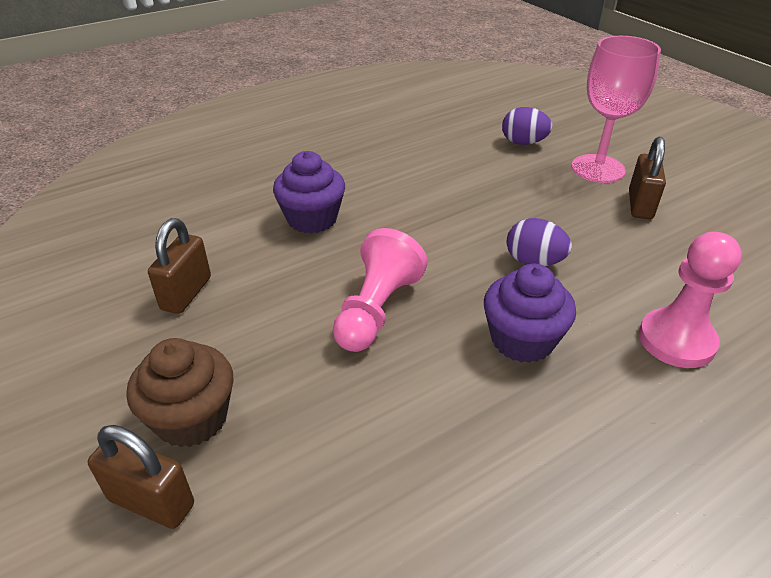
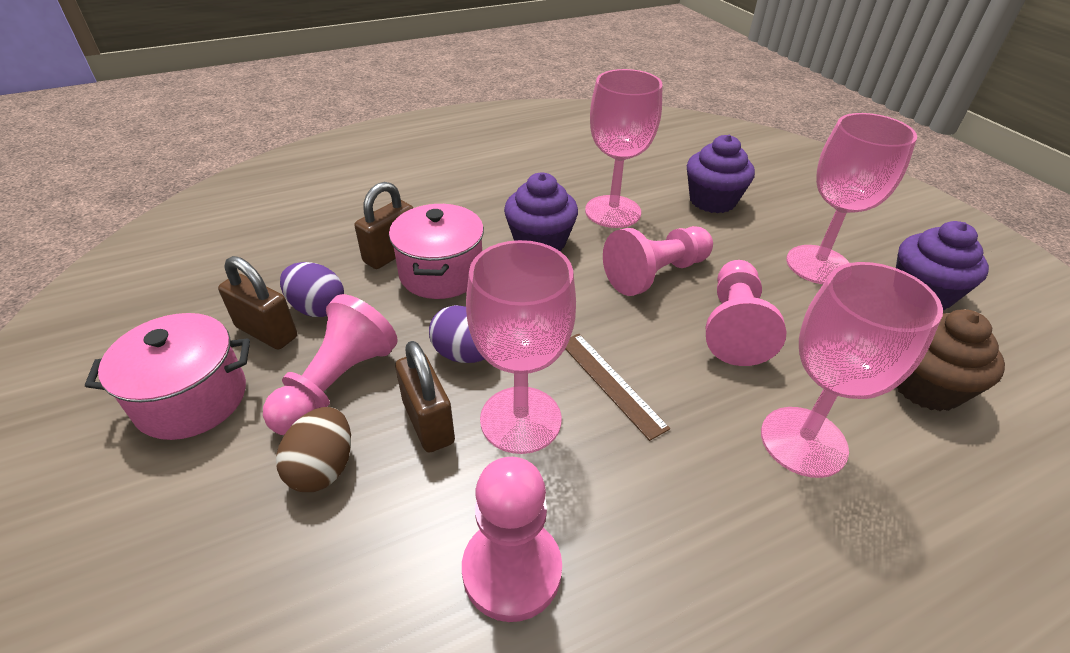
brown egg: none = 0 -> [276,407,351,492] = 1
brown ruler: none = 0 -> [565,334,670,441] = 1
pink goblet: [571,36,661,183] = 1 -> [466,240,576,454] [585,69,663,228] [761,262,943,478] [786,113,917,284] = 4
pink pawn: [333,228,427,352] [639,232,742,368] = 2 -> [263,294,398,435] [462,457,562,622] [603,226,713,296] [706,260,786,366] = 4
pink pot: none = 0 -> [85,313,250,440] [389,204,484,299] = 2
purple cupcake: [273,151,345,234] [484,263,576,363] = 2 -> [504,173,578,251] [687,135,755,213] [896,221,989,310] = 3

